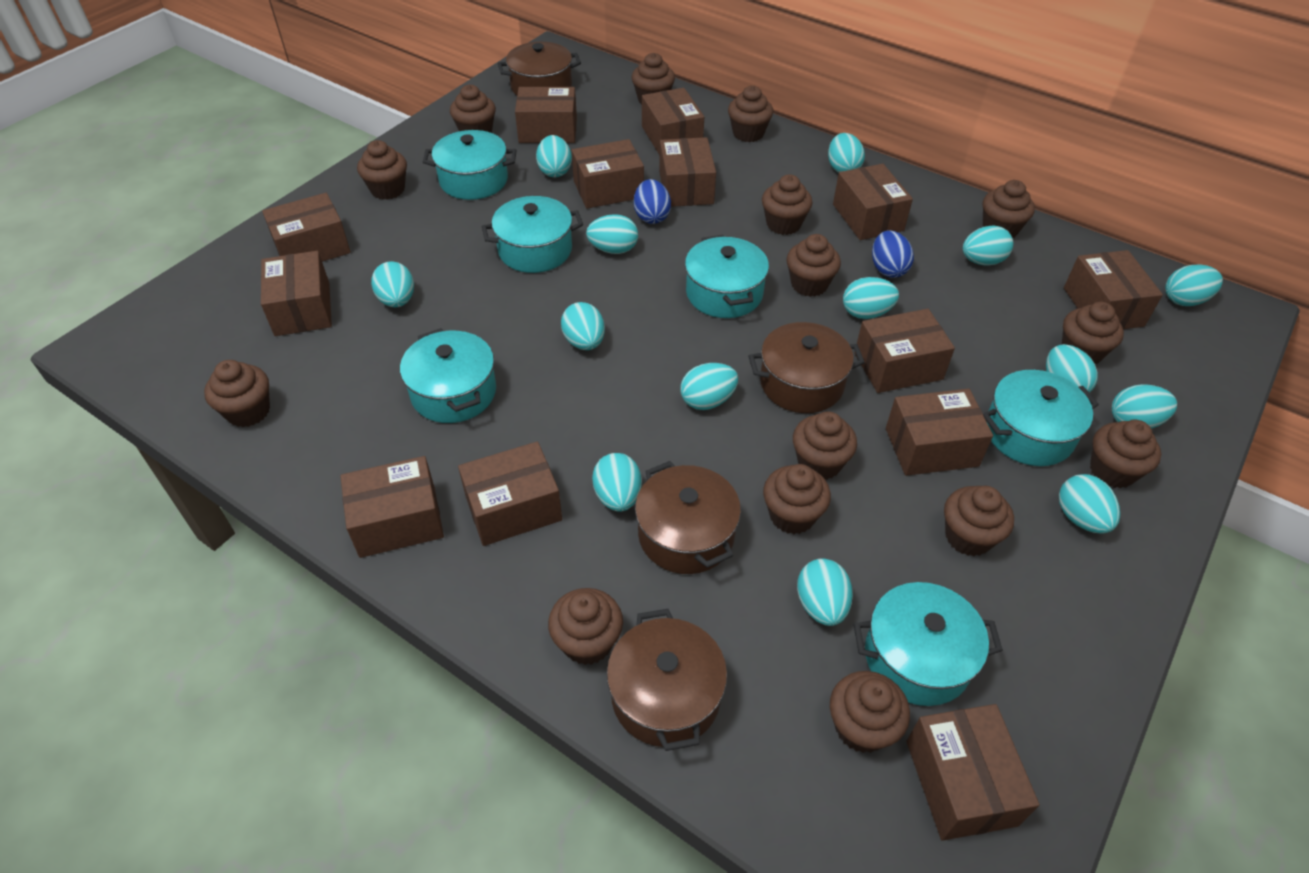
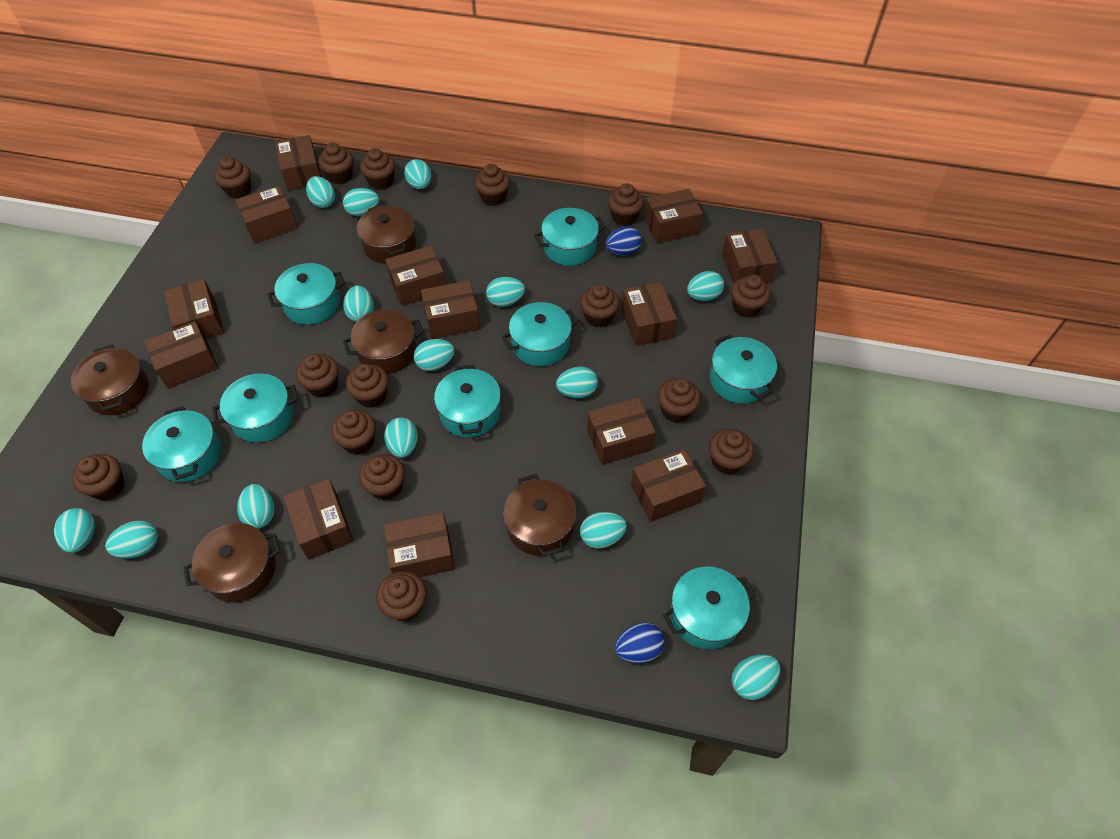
brown pot: [498,42,581,96] [607,609,727,751] [635,461,741,574] [749,322,865,413] = 4 -> [71,345,149,415] [183,523,281,603] [343,309,423,374] [357,205,416,264] [503,474,576,557] = 5
turquoise pot: [400,328,496,423] [423,130,517,200] [482,196,583,273] [685,235,769,318] [854,582,1003,706] [983,370,1099,466] = 6 -> [142,406,221,482] [212,374,298,443] [267,263,345,325] [434,365,501,437] [502,302,579,366] [534,208,606,266] [663,566,756,649] [710,334,777,404] = 8

